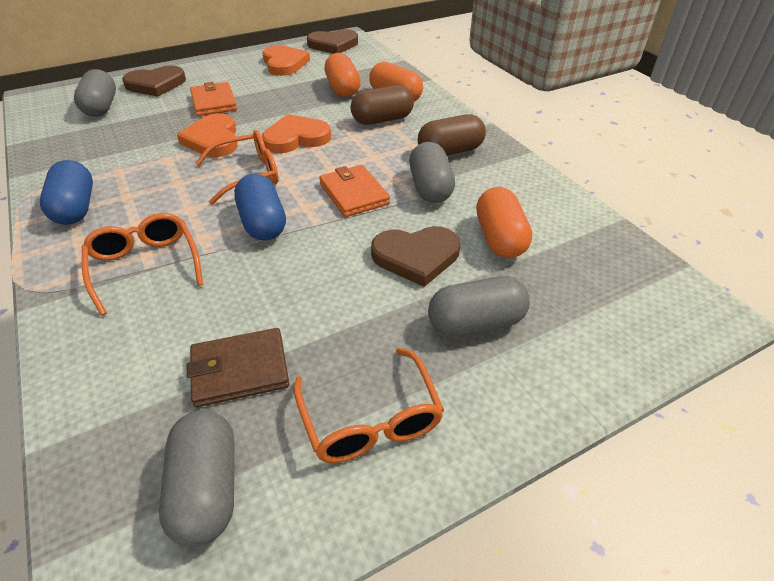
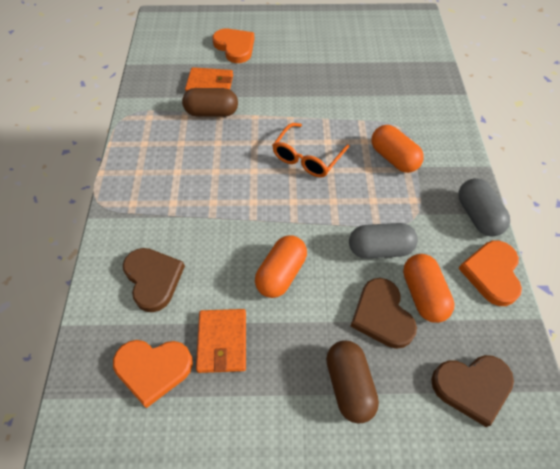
blue capsule: [40,160,93,225] [234,174,286,241] = 2 -> none = 0
brown wallet: [187,328,289,407] = 1 -> none = 0
grey capsule: [74,69,116,117] [159,410,234,547] [409,142,455,203] [428,276,530,337] = 4 -> [349,223,418,259] [458,178,510,237] = 2
orange glasses: [82,213,203,316] [195,130,279,205] [293,348,444,463] = 3 -> [272,123,350,178] = 1

